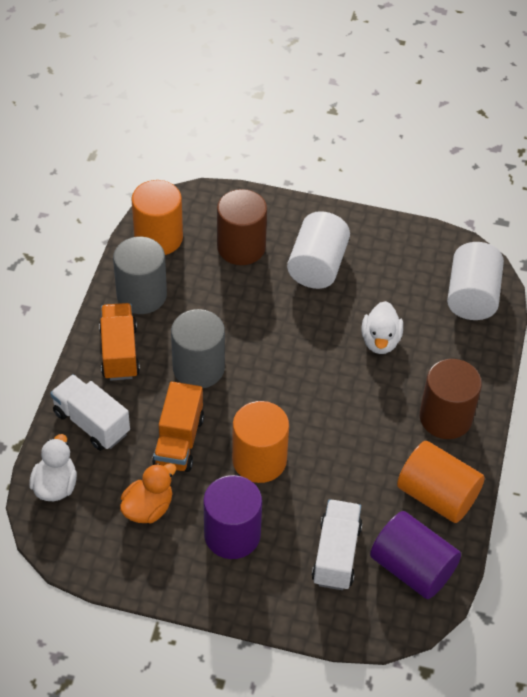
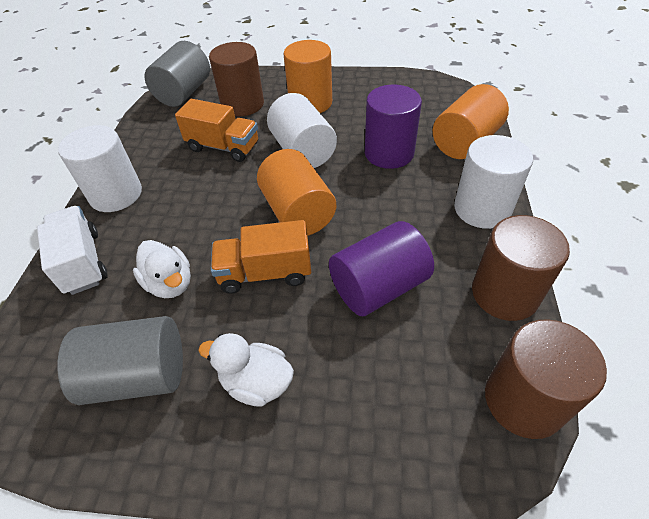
brown cylinder: [217,189,267,265] [420,359,482,439] = 2 -> [209,42,264,116] [472,215,570,321] [485,319,607,439] = 3
orange duck: [120,463,176,524] = 1 -> none = 0
white cylinder: [287,211,350,289] [447,242,504,320] = 2 -> [58,125,142,212] [267,93,337,168] [454,135,533,229] = 3
white truck: [50,374,130,451] [312,499,363,590] = 2 -> [37,206,108,295] = 1

